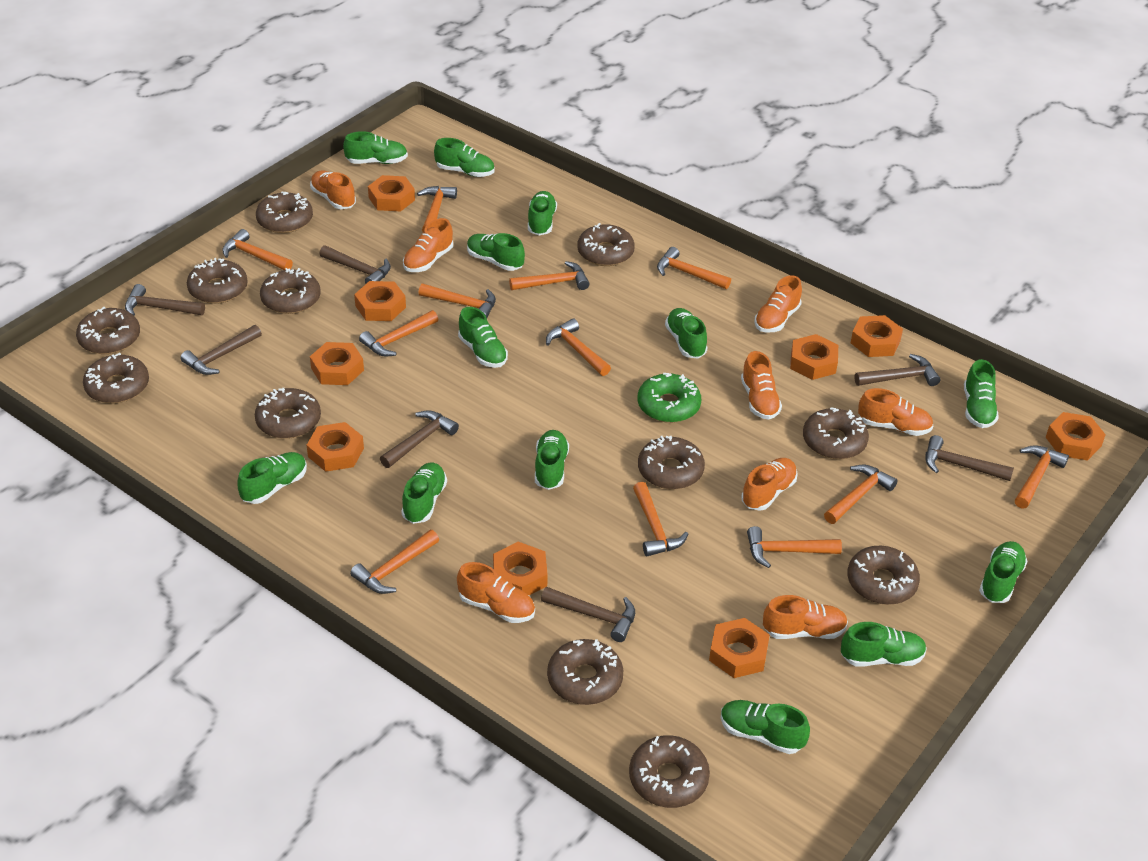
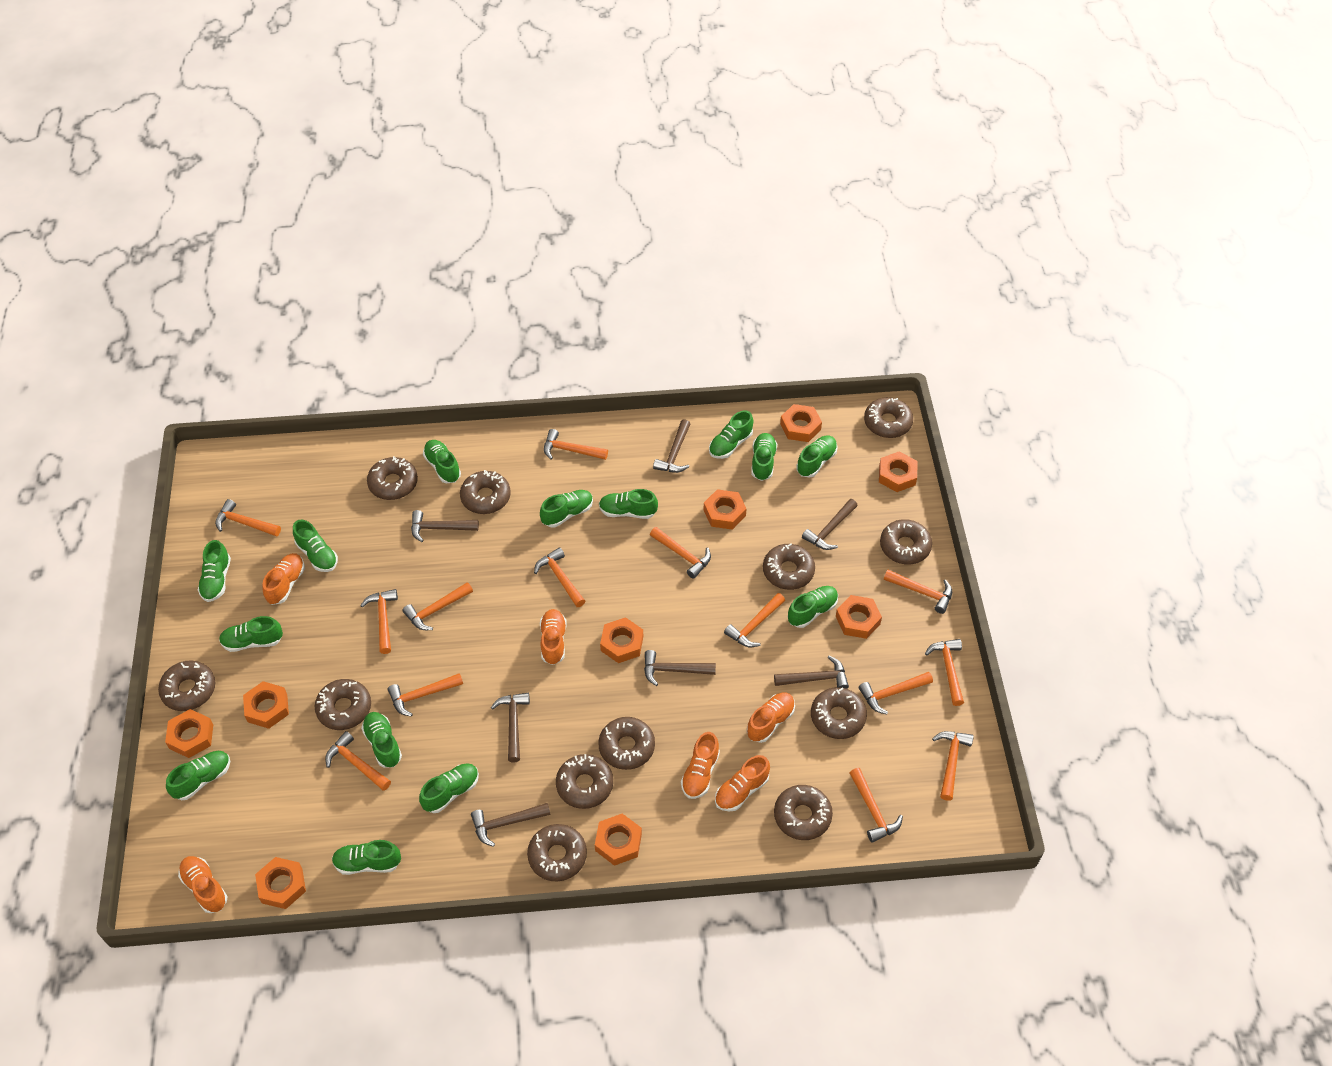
green donut: [638,373,701,423] = 1 -> none = 0
green shoe: [237,452,307,504] [343,131,408,164] [402,463,447,524] [434,138,494,177] [458,307,508,368] [467,233,525,271] [528,191,557,235] [535,430,569,490] [665,308,708,358] [721,700,810,754] [841,622,927,666] [964,359,999,428] [979,541,1028,603] = 13 -> [166,751,230,800] [198,540,231,602] [219,616,283,652] [293,520,338,572] [332,840,401,875] [361,712,402,768] [419,763,479,813] [423,440,461,483] [540,490,593,527] [599,489,658,519] [709,410,753,459] [751,433,777,481] [788,586,838,628] [796,435,838,477] = 14
orange hammer: [222,229,293,270] [350,530,439,594] [359,310,438,356] [417,186,457,232] [419,284,496,318] [509,261,590,290] [546,318,611,376] [633,482,688,556] [657,247,731,289] [747,526,842,568] [824,465,898,524] [1015,445,1069,509] = 12 -> [215,499,281,537] [325,731,391,791] [360,589,398,654] [388,673,463,717] [402,582,473,630] [534,547,585,607] [544,429,608,460] [650,527,711,579] [724,593,785,647] [850,768,903,842] [859,672,933,714] [884,570,952,614] [925,639,964,706] [932,731,974,801] = 14
orange shoe: [310,171,356,209] [403,218,453,272] [457,562,535,623] [741,351,782,420] [741,458,798,511] [755,275,802,332] [763,595,848,639] [858,388,933,436] = 8 -> [178,856,228,913] [262,553,305,605] [540,609,567,665] [681,732,720,799] [715,755,770,811] [747,692,795,743] = 6

